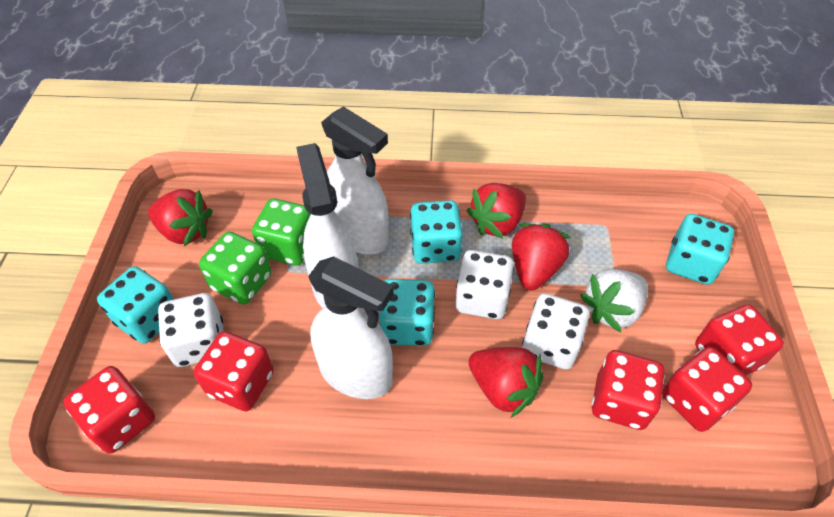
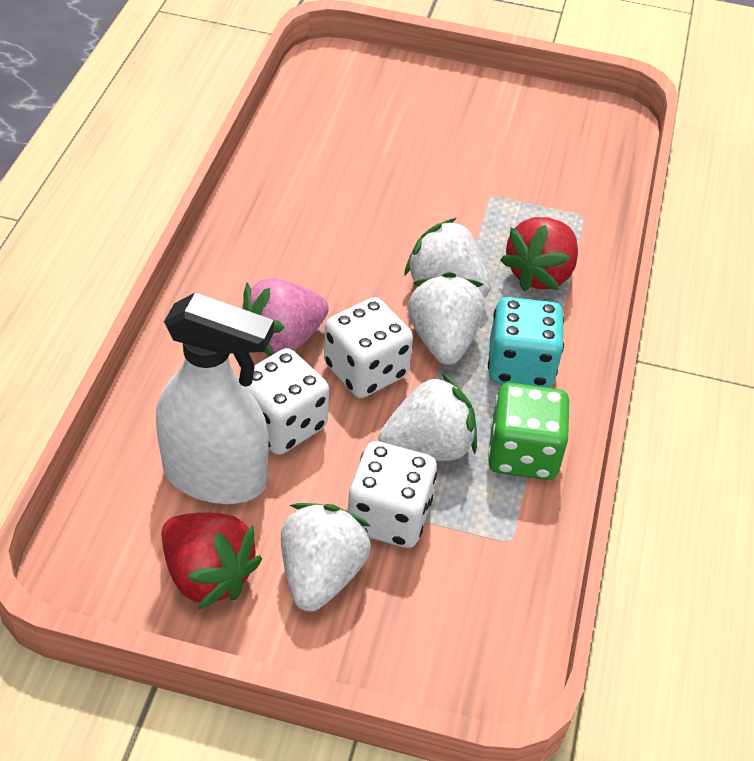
green dice: [199,231,272,305] [252,198,311,266] = 2 -> [488,383,570,480] = 1
pink strawberry: none = 0 -> [242,278,329,356] = 1
red dice: [63,366,155,453] [194,331,274,411] [592,350,665,430] [662,347,752,432] [695,304,784,375] = 5 -> none = 0
red strawberry: [148,189,213,246] [467,183,526,239] [468,347,544,417] [512,223,571,290] = 4 -> [161,512,262,610] [500,217,578,291] = 2
turquoise dice: [97,266,174,344] [379,279,435,346] [410,200,463,264] [666,214,734,285] = 4 -> [488,297,564,388] = 1
white spray bottle: [296,143,358,308] [308,256,394,399] [321,106,389,255] = 3 -> [156,293,274,504] = 1
white strawberry: [580,269,648,333] = 1 -> [281,503,371,612] [379,373,477,461] [404,218,491,298] [408,272,485,365] = 4

